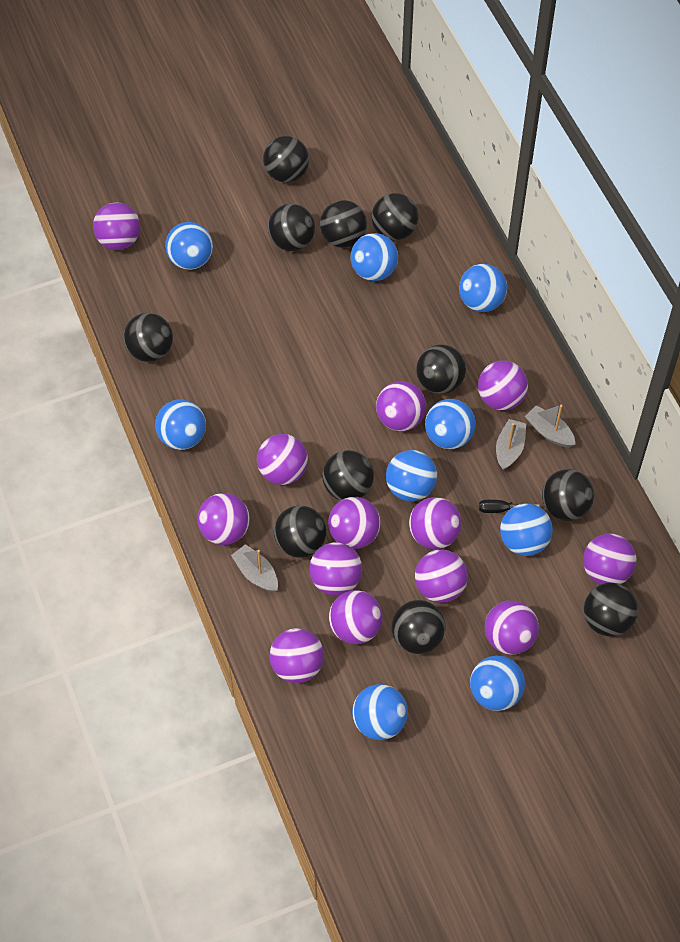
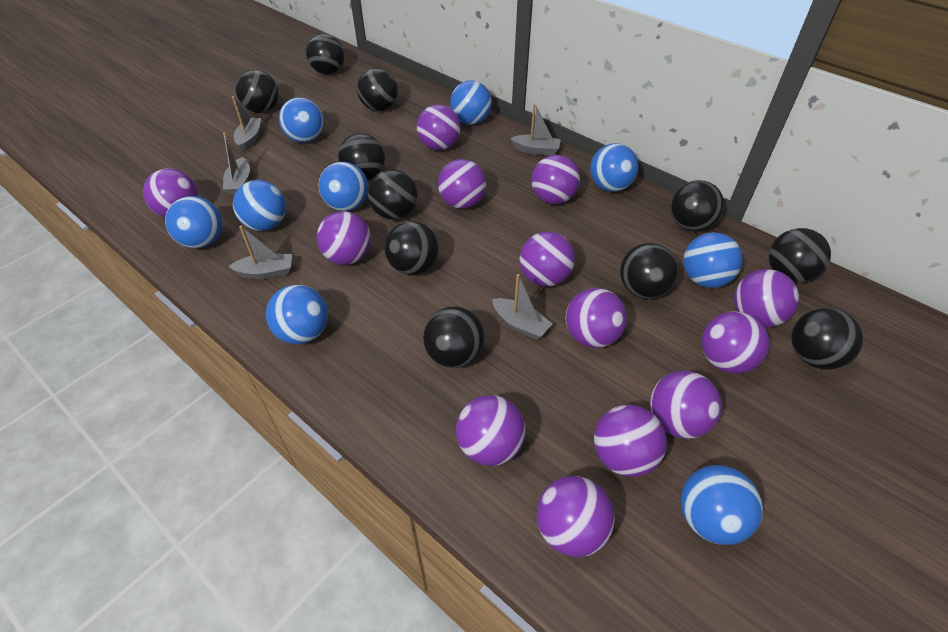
black screwdriver: [479,500,540,513] = 1 -> none = 0
grey boat: [231,544,278,592] [496,419,526,470] [525,405,575,448] = 3 -> [223,132,250,195] [228,226,292,279] [232,96,261,152] [492,274,553,340] [510,103,561,155] = 5

